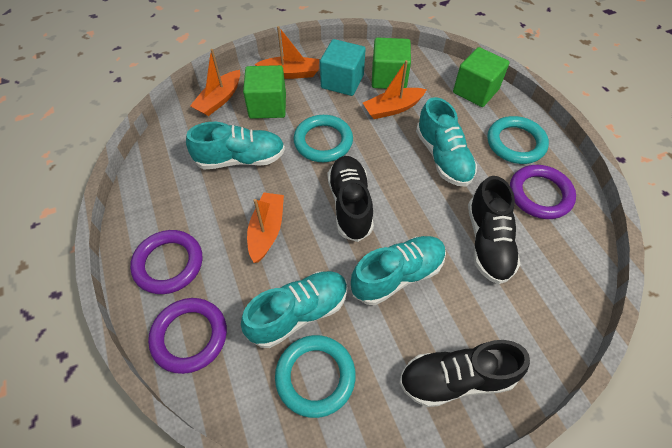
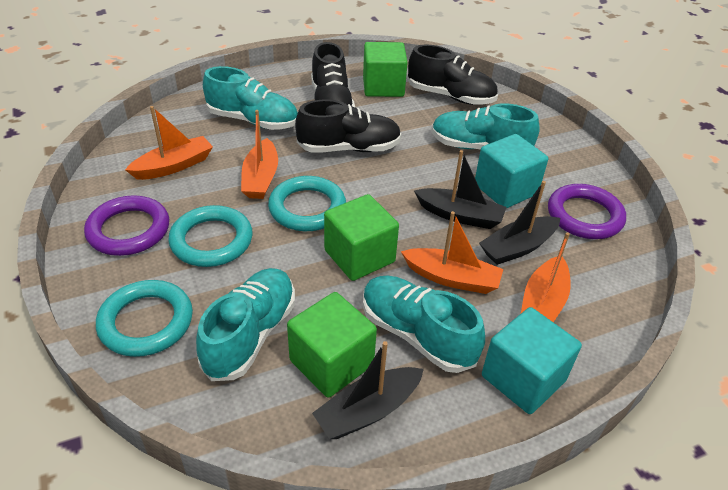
black boat: none = 0 -> [312,341,424,439] [414,150,506,229] [479,181,560,265] = 3
purple ring: [130,230,202,294] [148,298,227,374] [510,165,576,219] = 3 -> [84,195,169,256] [548,184,626,239] = 2
turquoise cube: [320,39,366,96] = 1 -> [475,134,548,208] [482,307,582,414] = 2

